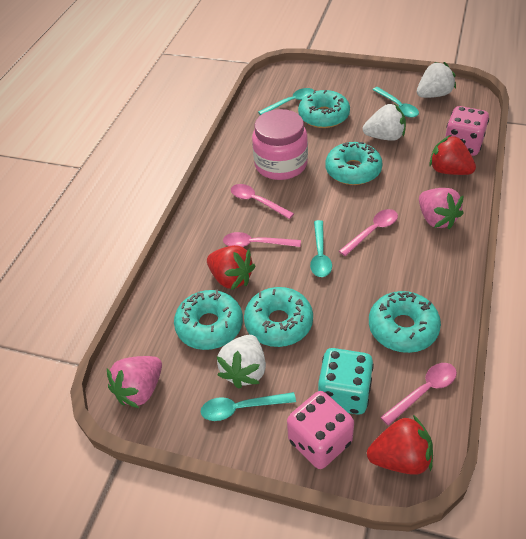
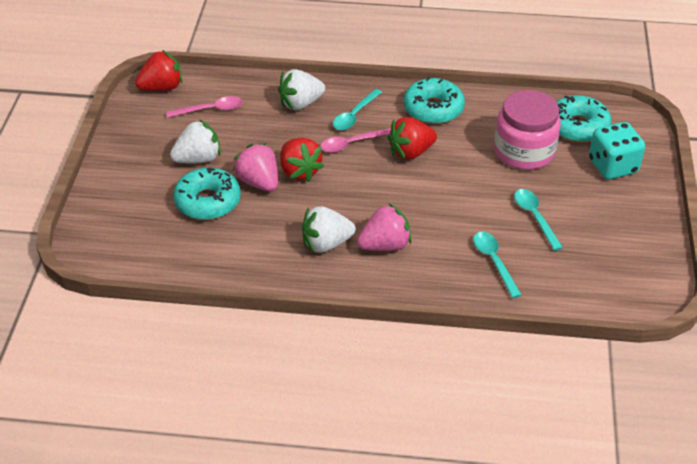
pink dice: [287,391,354,469] [445,106,489,156] = 2 -> none = 0
pink spoon: [223,232,301,247] [231,184,294,219] [339,209,398,256] [380,363,457,426] = 4 -> [166,96,243,118] [320,128,391,153] = 2
turquoise donut: [174,289,243,350] [244,287,313,347] [298,90,350,128] [325,142,383,185] [369,291,441,353] = 5 -> [173,167,241,220] [403,77,465,124] [557,95,612,143] = 3
turquoise spoon: [201,392,296,421] [258,88,314,115] [310,220,332,277] [372,87,419,118] = 4 -> [333,89,382,130] [473,231,522,298] [514,189,563,251] = 3

